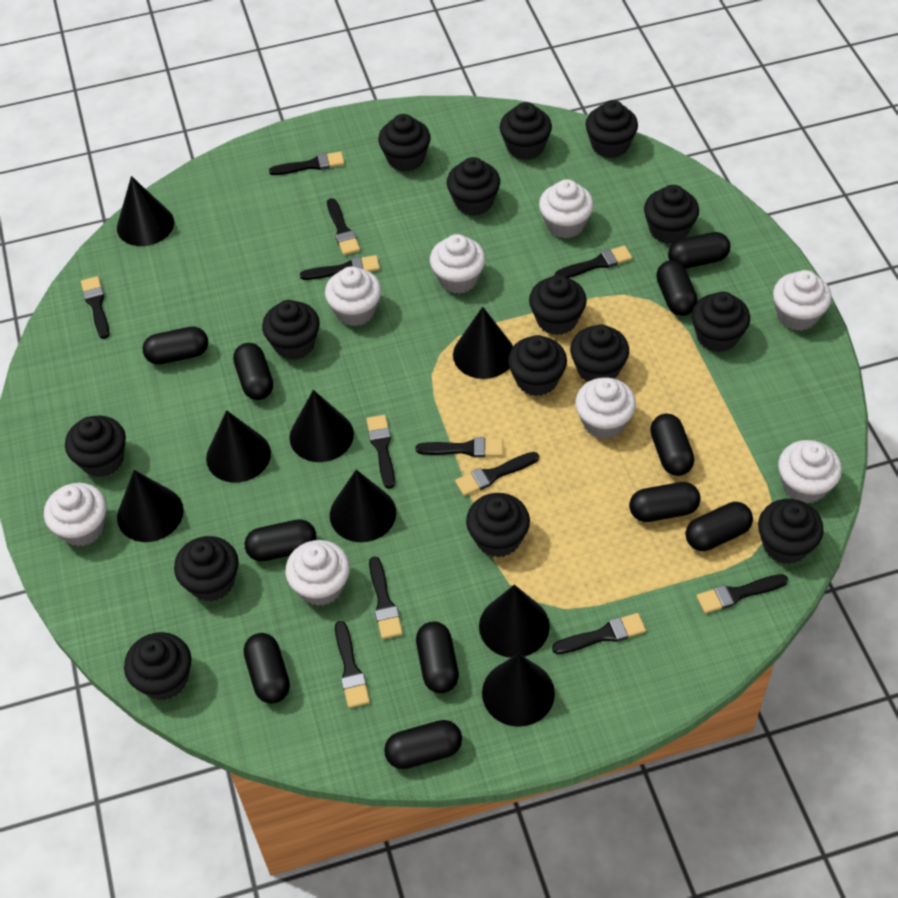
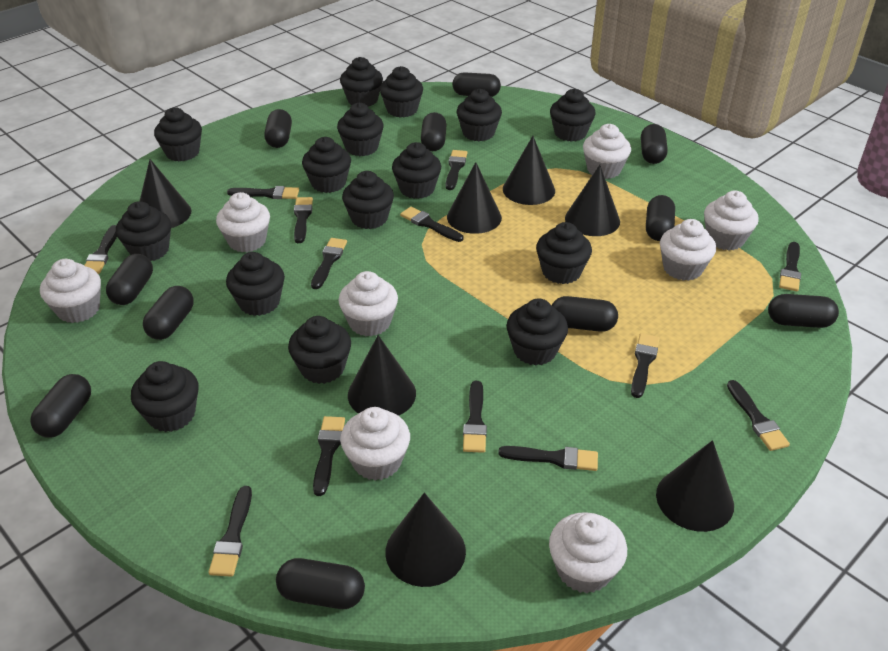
black brush: [81,276,109,339] [269,151,345,175] [300,255,380,280] [327,198,360,255] [335,621,370,708] [366,415,395,489] [369,556,403,639] [416,437,503,458] [455,452,539,496] [552,613,646,654] [555,245,632,278] [696,574,788,613] = 12 -> [84,225,117,274] [208,486,252,577] [227,186,299,199] [294,197,313,243] [311,238,347,289] [313,416,345,496] [400,207,463,242] [446,150,467,190] [463,381,487,453] [498,446,598,471] [631,333,660,398] [727,380,790,451] [779,242,801,291] = 13
black cone: [117,176,174,246] [117,470,184,542] [206,410,271,483] [289,390,354,462] [330,470,396,542] [453,307,513,379] [479,585,550,658] [482,653,555,727] = 8 -> [140,159,192,228] [348,335,416,416] [385,493,466,587] [447,162,502,234] [503,136,555,205] [565,165,620,236] [656,440,734,532] = 7

